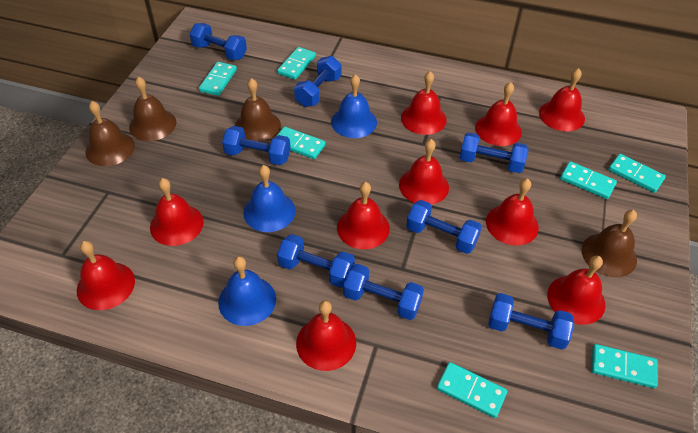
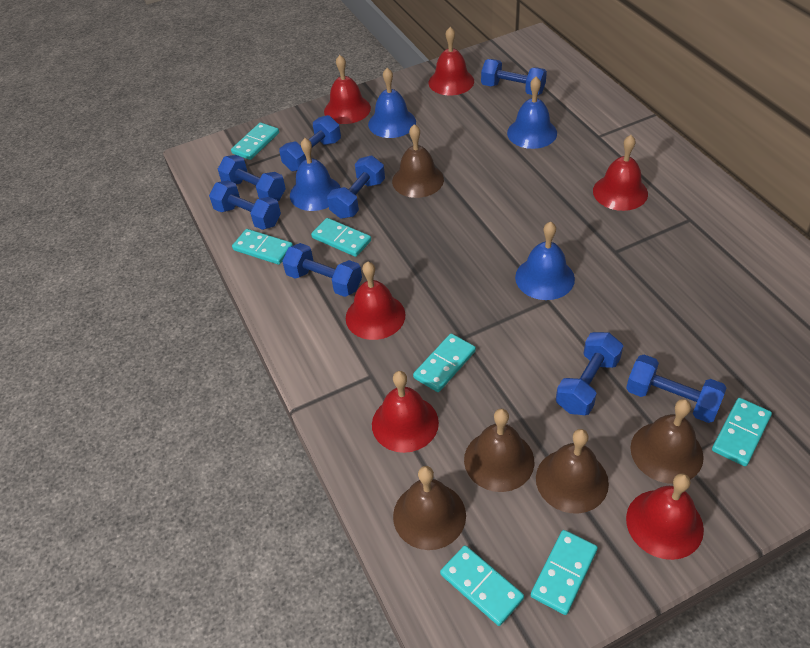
blue bell: [218,256,276,326] [244,165,295,232] [331,74,377,138] = 3 -> [290,138,341,211] [368,68,416,138] [507,77,557,149] [515,222,575,300] = 4
brown bell: [85,101,135,166] [129,76,176,141] [235,78,281,142] [581,210,637,278] = 4 -> [392,124,444,198] [393,466,466,550] [464,409,534,492] [536,429,609,513] [630,399,704,484] = 5
red bell: [77,241,135,310] [150,178,204,246] [296,300,356,371] [337,182,390,249] [399,139,449,205] [401,71,447,135] [475,82,522,146] [486,178,539,245] [539,68,585,131] [547,256,605,325] = 10 -> [324,55,371,124] [346,262,405,340] [372,371,439,453] [429,27,474,96] [593,135,648,211] [626,473,704,560] = 6

